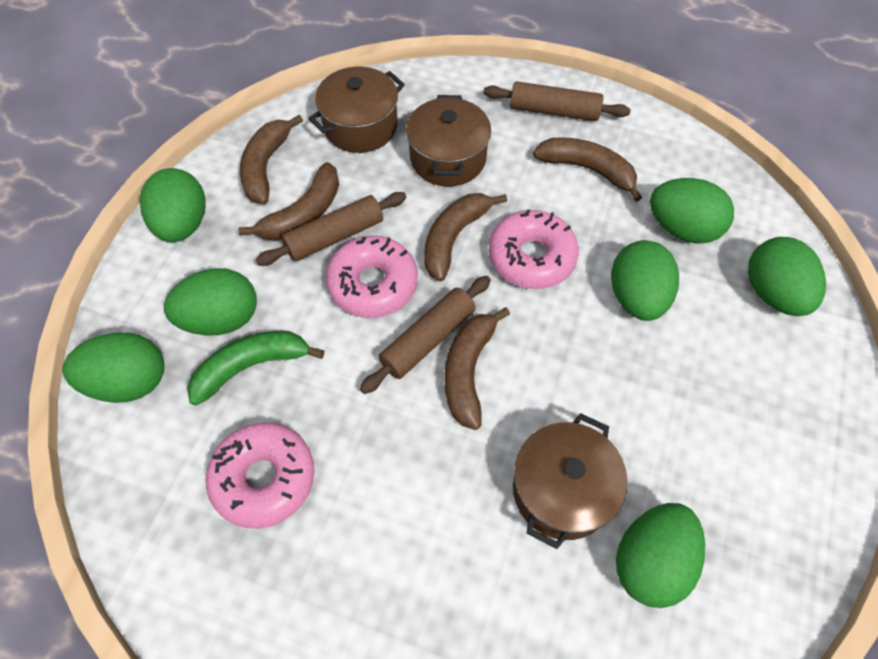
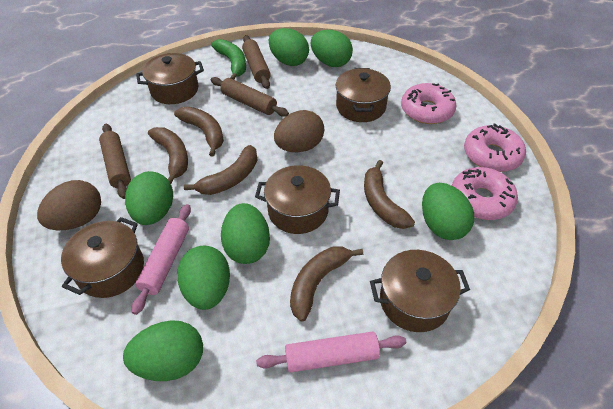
brown egg: none = 0 -> [37,180,101,230] [274,110,324,152] = 2
brown pot: [308,67,405,153] [406,95,491,187] [513,413,627,549] = 3 -> [61,217,144,298] [136,53,204,104] [255,165,340,234] [335,68,391,122] [370,250,470,332] = 5
pink rolling pin: none = 0 -> [132,204,191,315] [256,332,406,373] = 2

